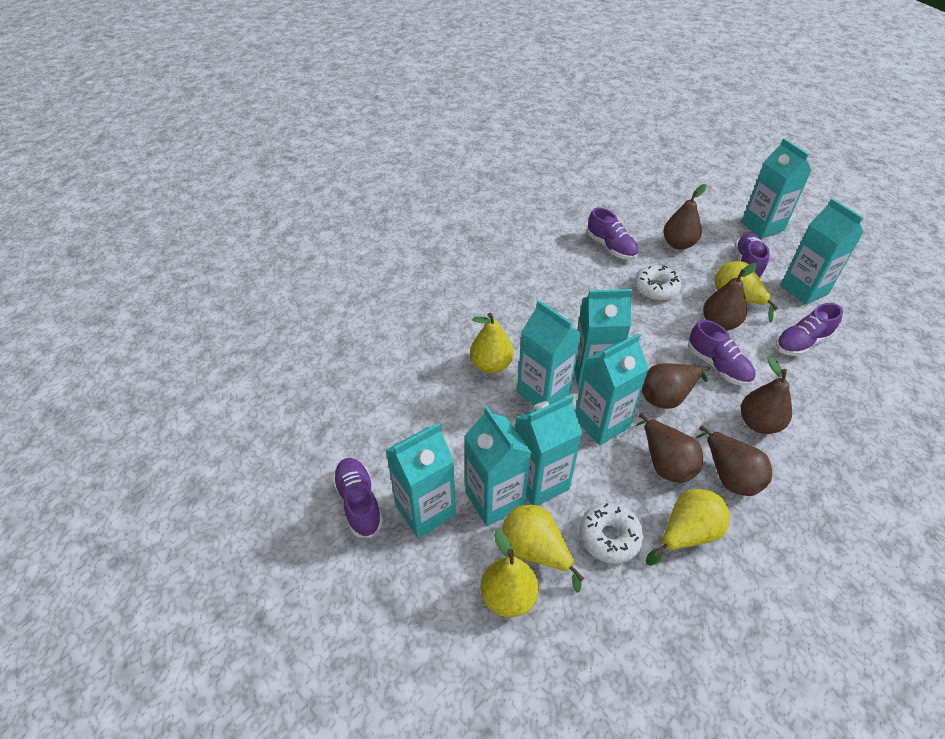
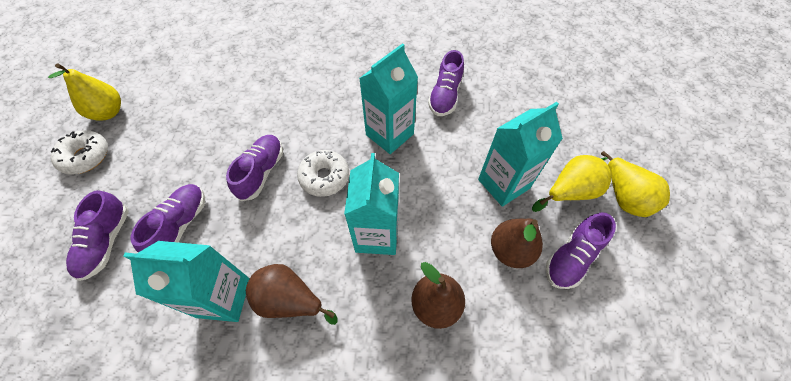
brown pear: [636,413,703,483] [642,363,710,409] [664,184,707,250] [695,426,772,496] [703,263,757,331] [741,356,792,434] = 6 -> [246,264,338,325] [411,262,465,329] [491,218,543,268] = 3
turquoise carton: [386,423,456,538] [464,406,532,526] [515,395,583,506] [517,300,581,406] [574,289,632,387] [575,333,649,445] [741,138,812,239] [780,198,863,305] = 8 -> [123,241,250,322] [344,153,399,255] [359,43,418,154] [478,102,563,207] = 4
yellow pear: [470,313,514,373] [480,530,539,618] [503,505,584,593] [646,489,729,566] [715,261,778,323] = 5 -> [48,63,121,120] [532,155,611,212] [601,151,670,217] = 3

